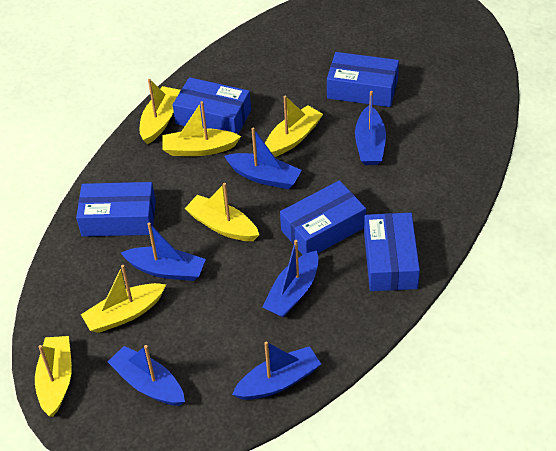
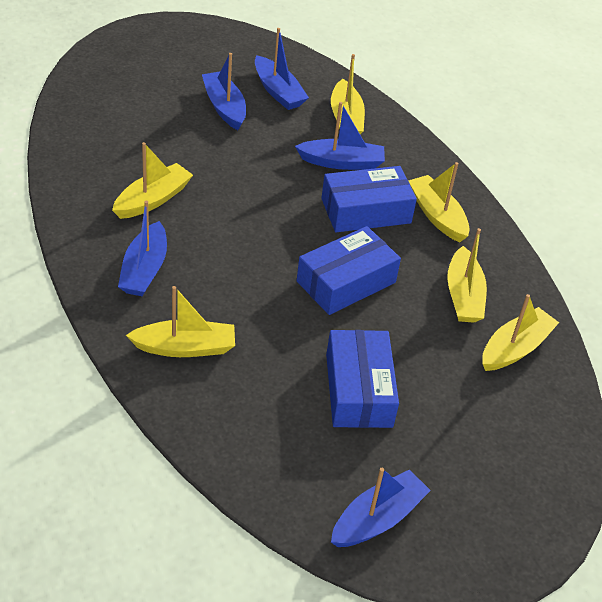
blue boat: [108,345,185,406] [121,222,206,281] [224,127,302,189] [232,341,321,400] [262,240,319,318] [355,91,386,165] = 6 -> [118,201,167,296] [202,53,246,130] [255,28,309,110] [295,102,385,170] [331,468,431,547] = 5
blue box: [76,182,156,237] [173,77,251,134] [280,180,366,255] [327,52,399,107] [364,213,420,291] = 5 -> [297,226,401,315] [321,166,417,232] [326,330,399,428] = 3

